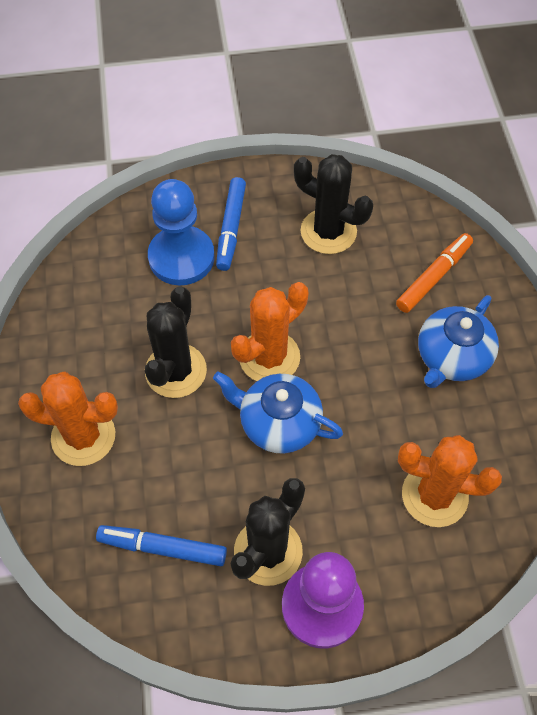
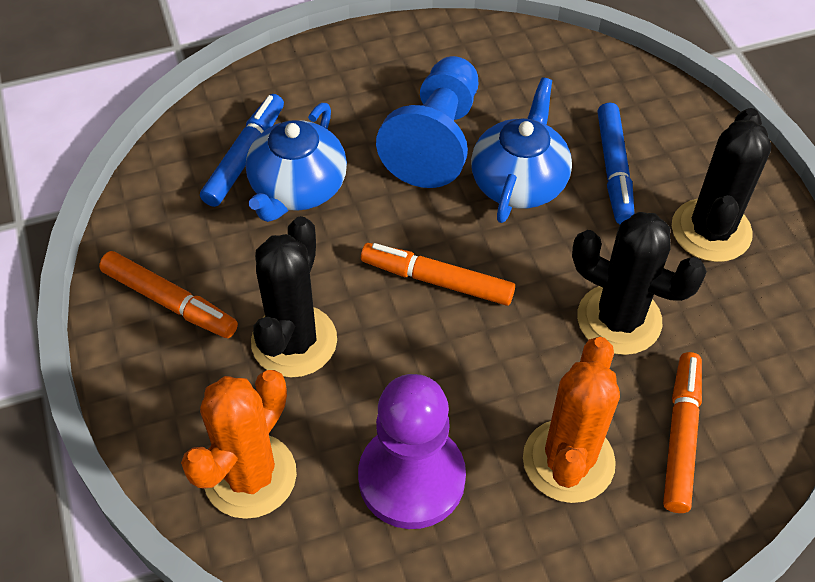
orange cactus: [18,371,118,466] [231,282,308,381] [398,435,502,527] = 3 -> [181,370,297,519] [523,337,620,503] = 2
orange marker: [396,233,473,313] = 1 -> [99,251,238,338] [361,243,515,306] [663,352,702,513] = 3

